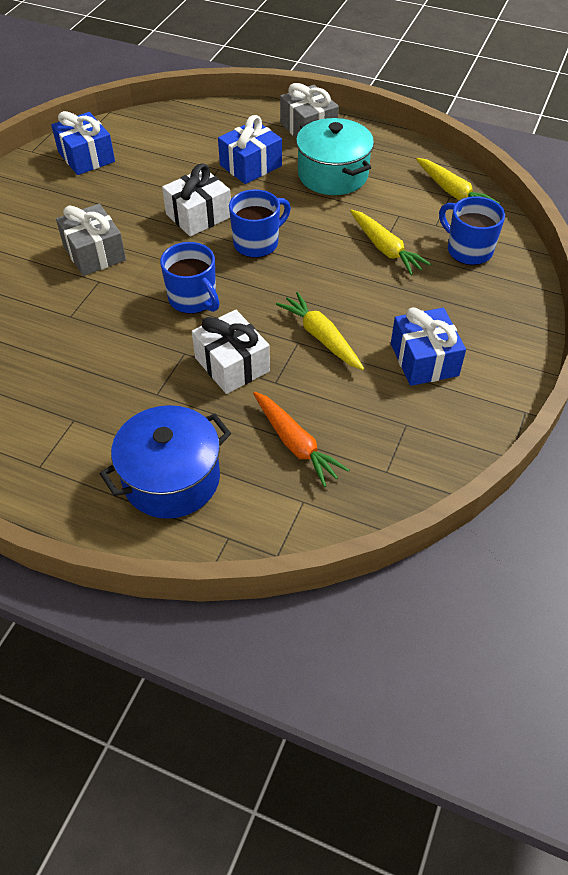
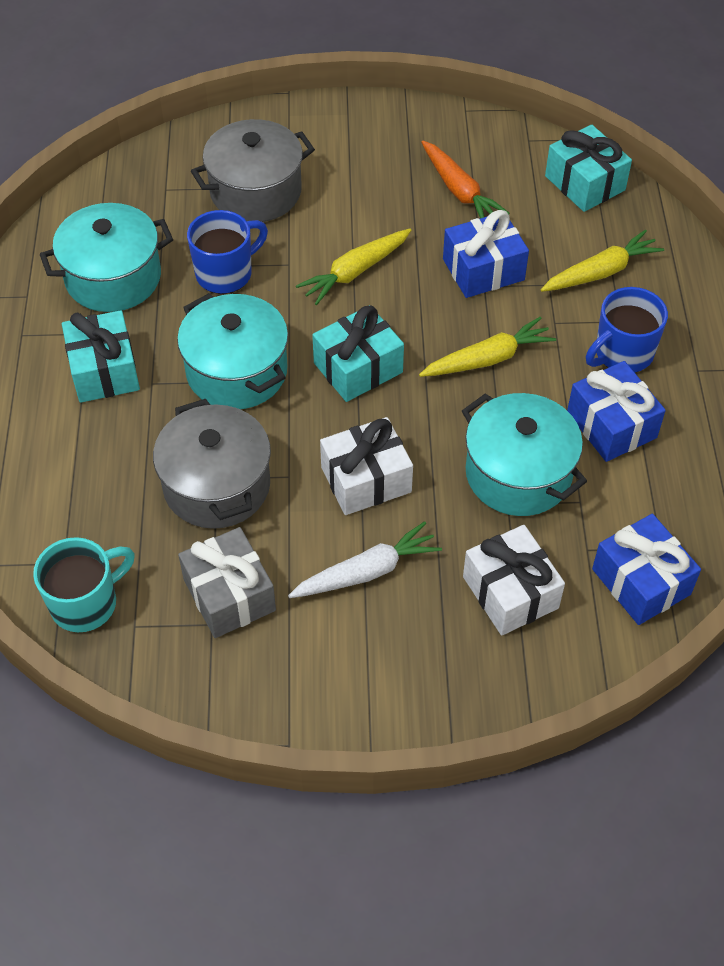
blue mug: [160,242,220,314] [229,189,291,258] [439,196,505,265] = 3 -> [187,210,268,294] [586,287,668,372] = 2
blue pot: [100,405,231,519] = 1 -> none = 0
grey gift: [56,204,126,276] [280,83,339,139] = 2 -> [178,527,276,638] = 1
grey pot: none = 0 -> [153,399,271,529] [191,119,315,222] = 2
turquoise gift: none = 0 -> [62,310,140,403] [312,305,404,402] [545,125,632,212] = 3
turquoise mug: none = 0 -> [33,537,135,632] = 1
turquoise pot: [296,118,374,195] = 1 -> [40,203,173,312] [177,293,288,409] [462,393,587,516] = 3
white carrot: none = 0 -> [288,521,442,598] = 1

